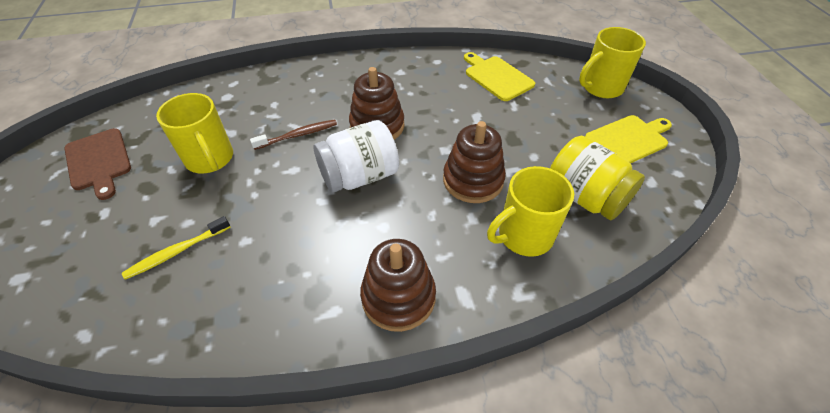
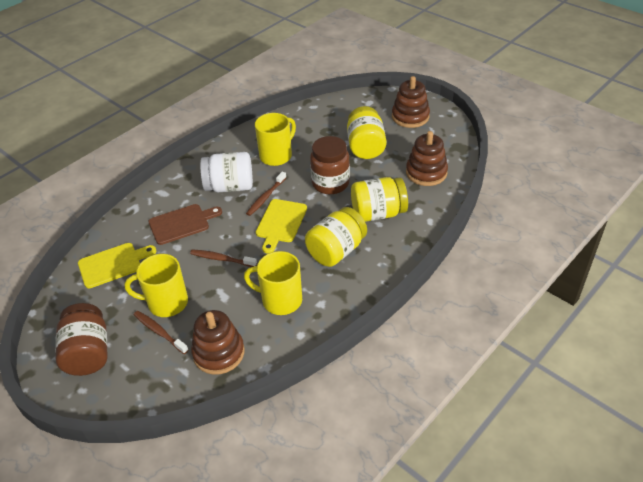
brown jar: none = 0 -> [55,303,108,376] [310,136,350,194] = 2
brown toothbrush: [250,119,337,150] = 1 -> [134,311,189,354] [190,249,257,267] [246,171,286,216] = 3
yellow jar: [550,136,645,220] = 1 -> [305,207,367,267] [347,106,387,159] [351,177,408,222] = 3
yellow toothbrush: [122,216,231,280] = 1 -> none = 0

